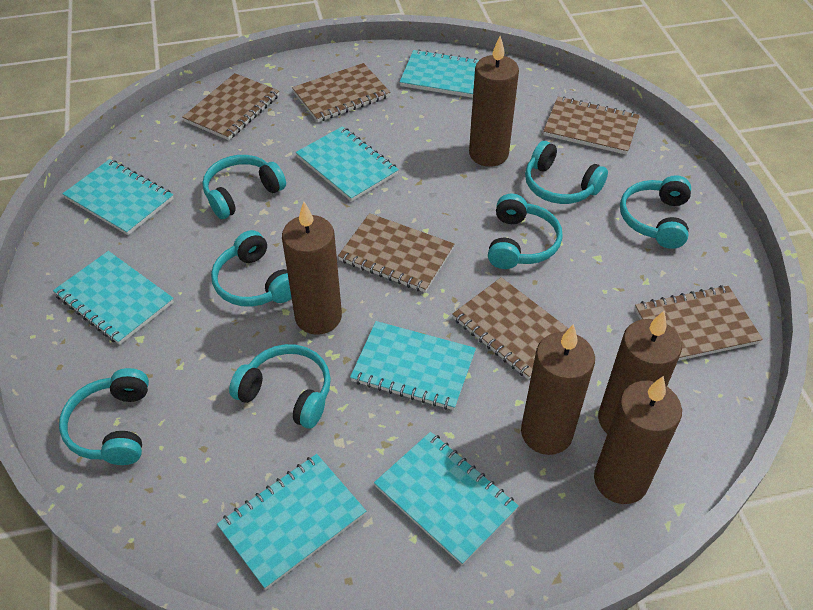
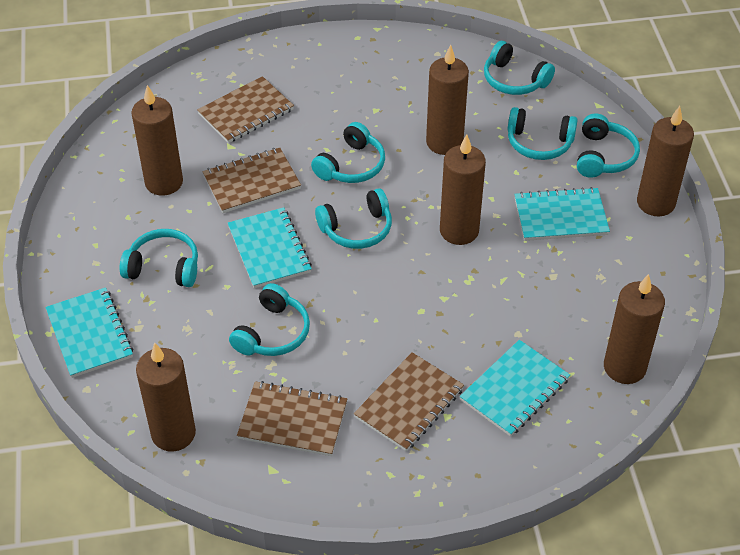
brown candle: [282,202,342,335] [469,36,519,167] [521,324,595,455] [594,376,682,504] [598,311,682,434] = 5 -> [131,85,183,196] [136,343,196,451] [426,44,469,155] [440,134,486,245] [604,274,665,384] [637,106,694,216] = 6
brown notebook: [182,73,279,140] [292,63,390,122] [338,213,454,293] [452,277,569,380] [543,96,640,155] [635,285,763,361] = 6 -> [197,76,294,143] [202,148,301,213] [237,381,347,456] [354,352,464,451] = 4
turquoise notebook: [53,251,174,345] [62,159,174,235] [217,454,366,590] [296,126,399,202] [350,321,476,410] [374,432,519,565] [400,49,479,98] = 7 -> [45,287,133,378] [228,207,312,288] [460,340,570,437] [514,187,610,241] = 4

